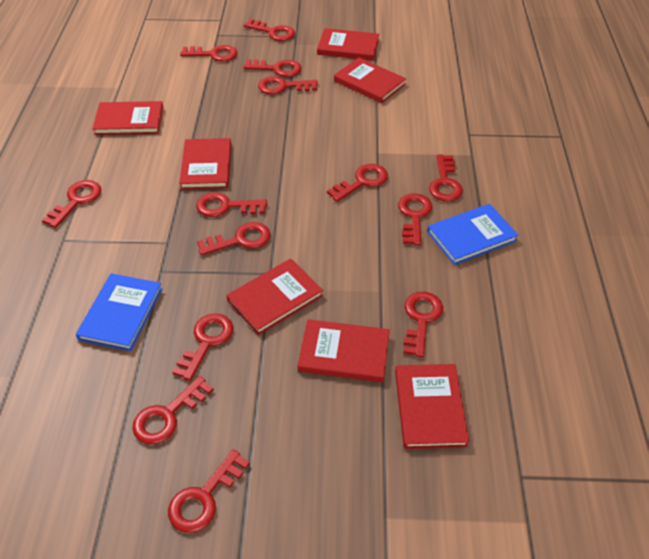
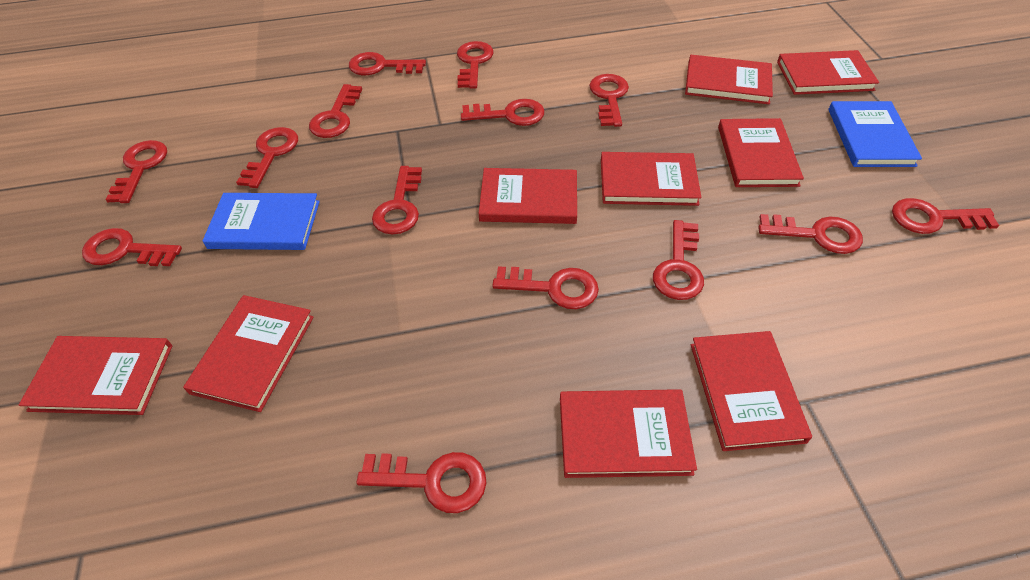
red book: [92,101,163,135] [179,138,231,189] [226,259,323,335] [297,319,390,382] [317,28,379,61] [334,57,406,103] [395,364,469,449] = 7 -> [19,336,172,415] [183,295,314,412] [478,168,577,224] [560,389,697,478] [601,152,702,206] [685,55,773,104] [691,331,812,451] [718,118,804,187] [777,50,879,95] = 9

